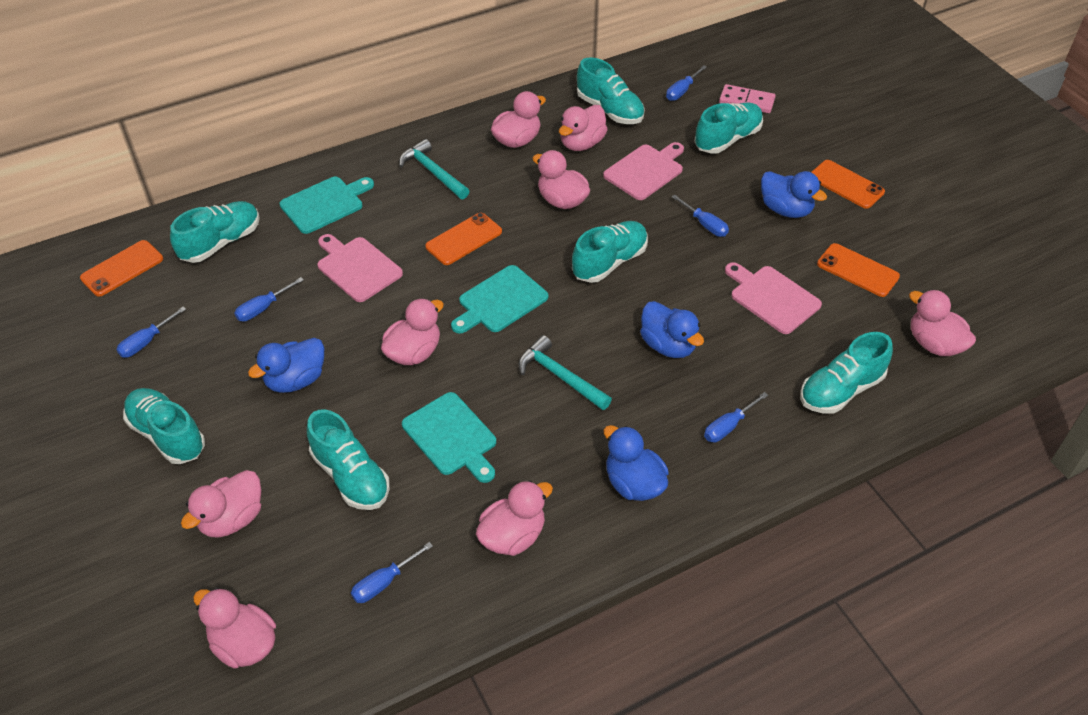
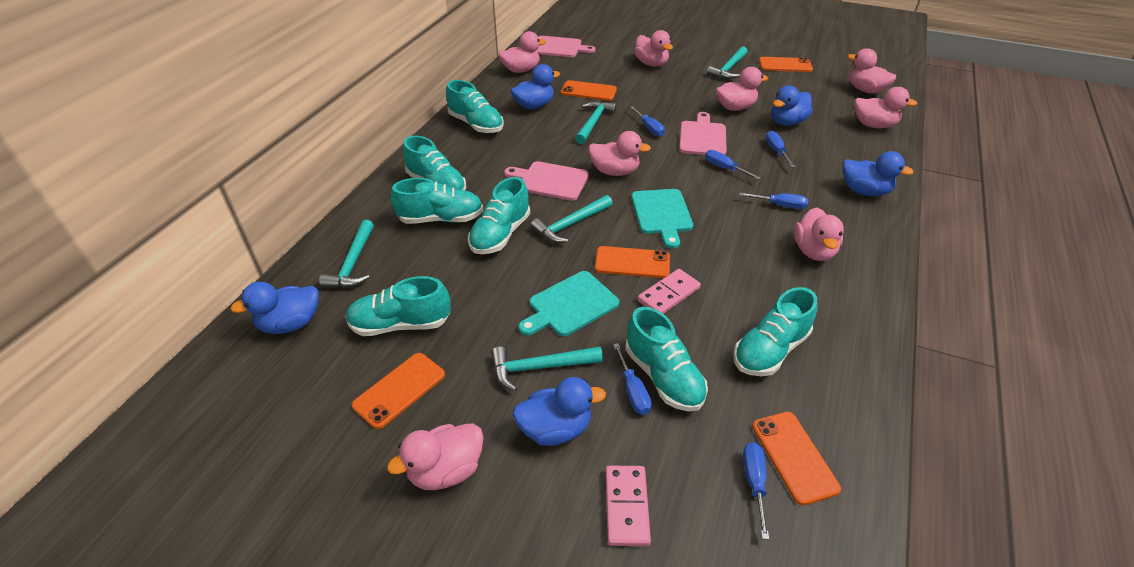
blue duck: [248,338,324,393] [604,425,669,501] [640,301,704,358] [761,171,827,218] = 4 -> [230,282,319,334] [511,64,560,109] [513,377,606,446] [771,86,812,126] [843,151,914,196] = 5
orange phone: [80,240,163,297] [425,213,502,265] [811,160,885,209] [817,243,900,297] = 4 -> [352,353,445,429] [561,80,617,101] [595,246,670,278] [752,412,841,505] [759,57,813,72] = 5
pink domino: [719,84,776,113] = 1 -> [606,465,651,546] [638,269,701,314] = 2
turquoise cutting board: [280,177,374,234] [402,392,496,483] [451,265,548,334] = 3 -> [519,271,619,336] [631,189,693,249] = 2
turquoise hammer: [399,139,469,199] [518,335,612,410] = 2 -> [319,220,374,288] [491,346,603,391] [531,195,613,243] [575,101,617,144] [707,46,748,79] = 5

